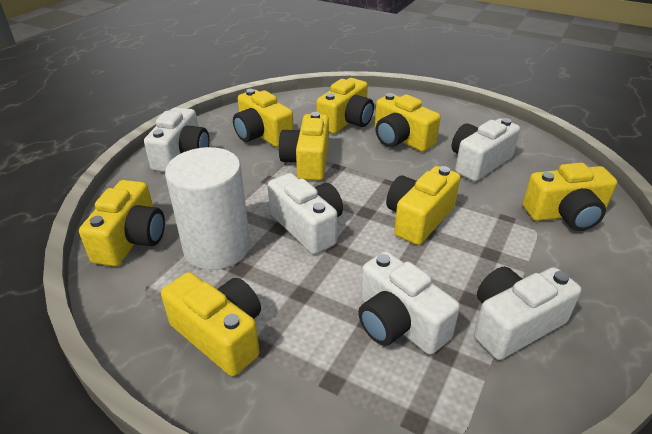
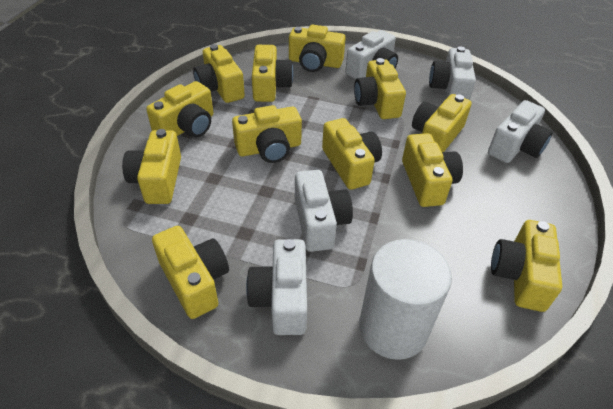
yellow camera: [79,180,165,267] [161,272,261,376] [233,89,294,147] [279,112,329,181] [317,78,374,134] [375,93,441,152] [386,166,460,245] [523,163,617,231] = 8 -> [122,129,181,204] [146,81,213,138] [152,226,229,319] [193,44,245,103] [232,105,302,163] [252,45,293,102] [289,25,346,72] [322,118,382,190] [354,58,406,119] [402,133,463,207] [412,94,472,152] [491,220,562,312] = 12

